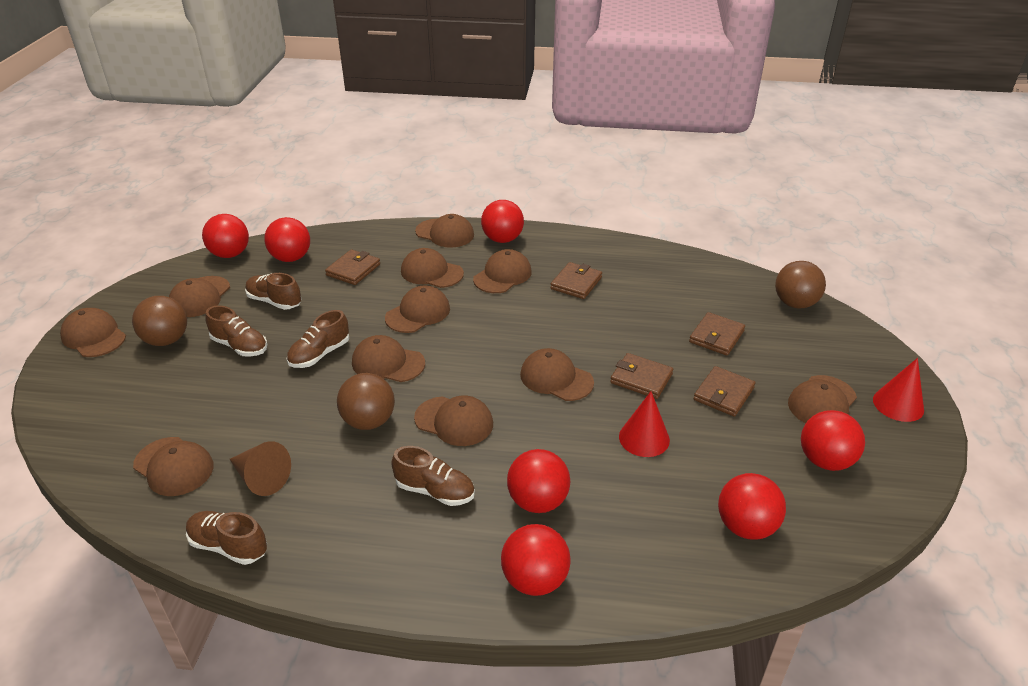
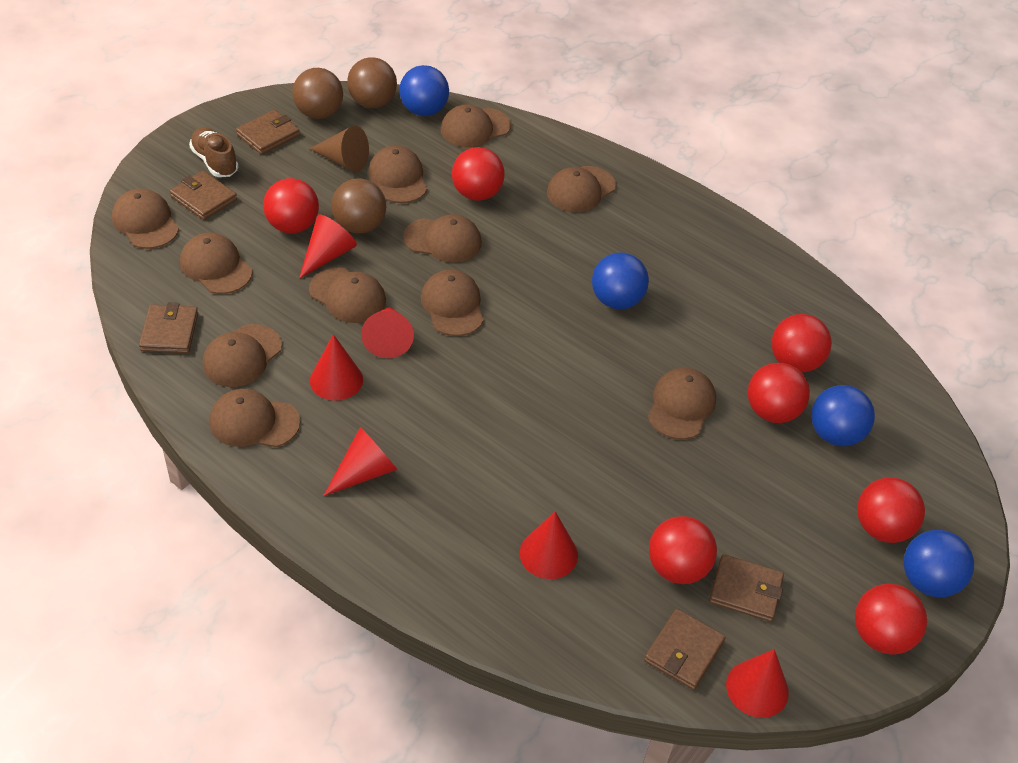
blue ball: none = 0 -> [399,65,449,116] [592,252,649,309] [811,385,875,446] [903,530,974,597] = 4
brown shoe: [186,511,267,565] [205,305,267,357] [245,273,302,310] [287,310,349,368] [391,446,475,506] = 5 -> [189,127,238,177] = 1
red cone: [619,392,670,457] [873,358,924,422] = 2 -> [299,215,357,279] [310,334,363,401] [323,427,397,496] [361,307,414,358] [520,511,578,579] [726,649,789,718] = 6

